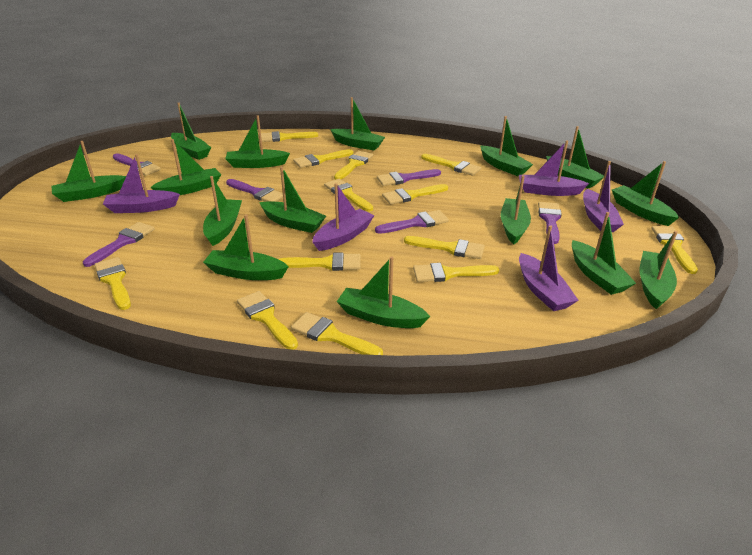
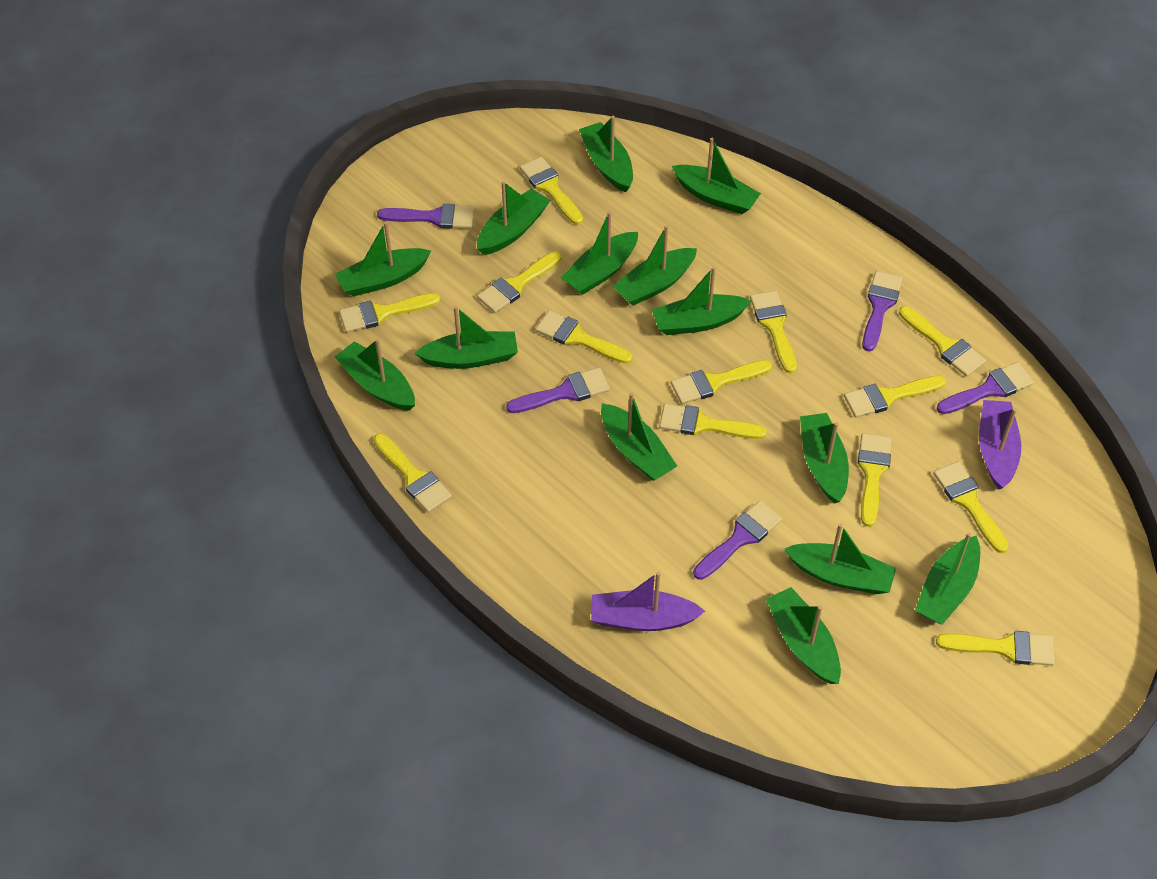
green boat: [52,141,126,202] [150,139,221,195] [171,103,211,160] [203,176,242,246] [203,215,289,280] [225,115,290,168] [259,166,326,233] [330,97,385,150] [336,256,430,328] [480,116,533,176] [500,175,531,244] [546,126,604,189] [572,212,636,295] [612,161,679,226] [640,231,678,309] = 15 -> [335,222,431,296] [335,339,415,411] [415,306,518,369] [477,181,550,255] [561,211,638,295] [579,116,633,193] [601,393,677,481] [612,225,697,306] [652,267,751,335] [672,138,761,214] [766,587,841,684] [784,523,896,594] [800,413,849,503] [915,532,980,625] = 14
purple boat: [103,154,180,213] [312,183,374,251] [519,141,589,196] [519,225,579,311] [583,161,624,232] = 5 -> [591,572,705,631] [979,400,1021,489] = 2
purple brush: [83,222,155,267] [113,153,161,176] [226,179,283,202] [375,210,449,234] [377,169,441,186] [538,202,562,244] = 6 -> [377,204,475,229] [506,367,610,413] [693,501,782,580] [862,271,903,352] [937,362,1034,414] = 5

